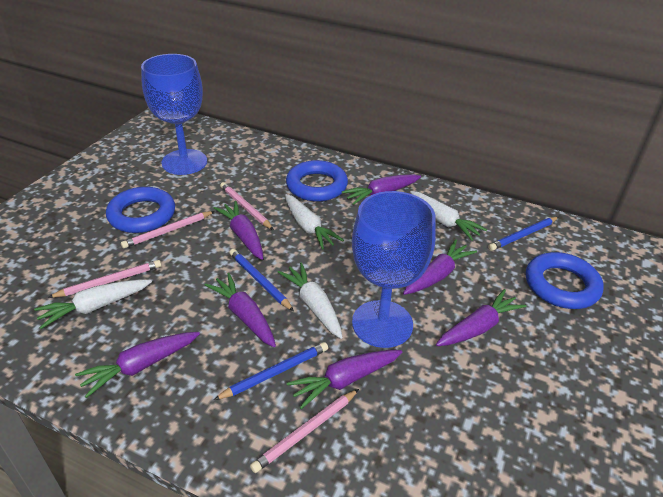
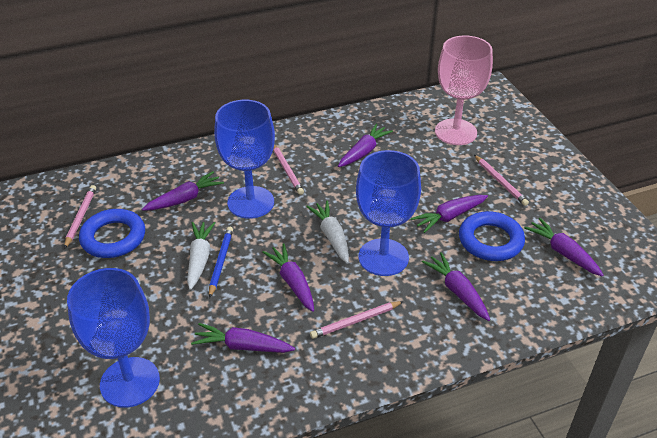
blue goblet: [141,54,207,175] [352,191,436,348] = 2 -> [67,268,160,408] [214,100,275,219] [356,150,421,276] = 3
blue pencil: [214,342,328,400] [229,249,294,311] [488,217,559,251] = 3 -> [209,227,233,298] = 1
blue ring: [106,187,175,233] [286,160,348,201] [526,252,604,309] = 3 -> [79,209,145,258] [459,211,525,261] = 2
pink goblet: none = 0 -> [435,36,493,145] = 1
white carrot: [34,279,152,329] [278,263,343,339] [285,194,344,250] [410,191,487,241] = 4 -> [187,222,215,290] [306,201,349,263] = 2

